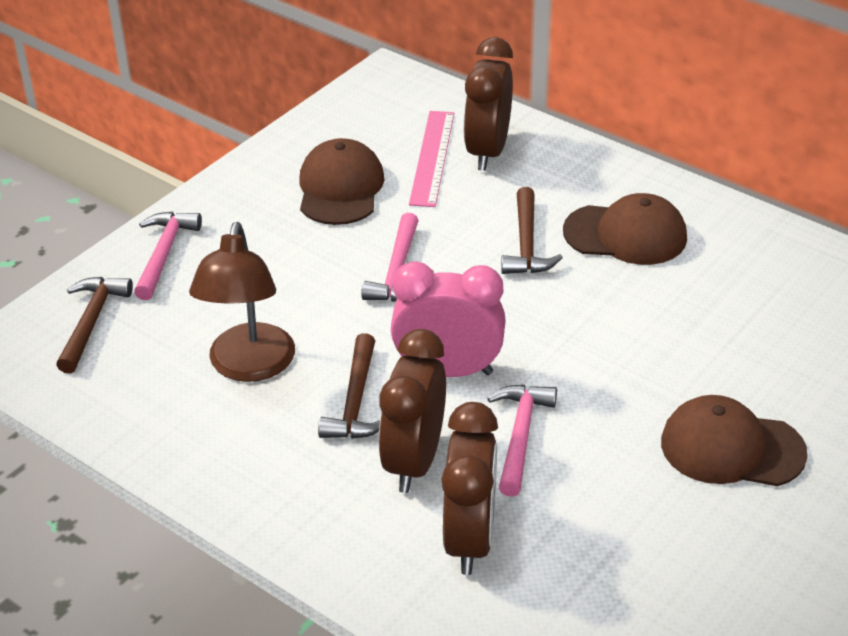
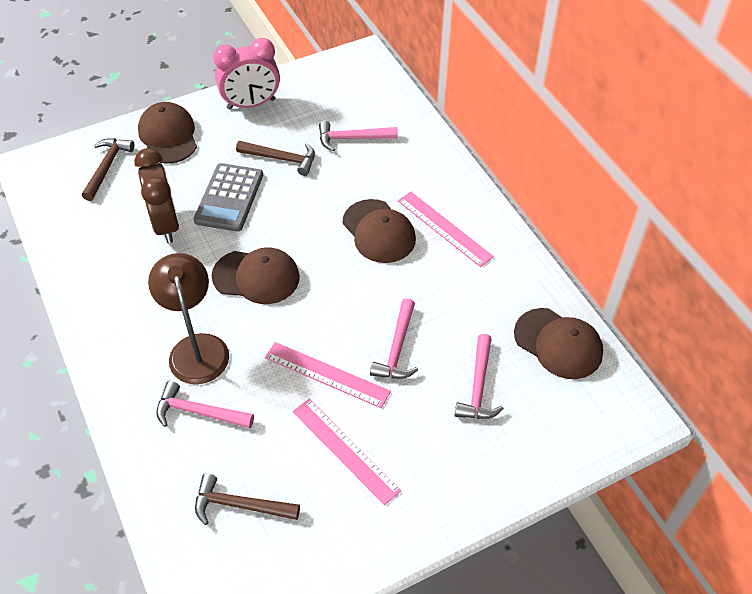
brown cap: [299,138,384,225] [563,193,687,265] [661,395,808,486] = 3 -> [138,102,197,164] [212,247,300,304] [343,199,416,263] [514,308,603,379] = 4
brown clock: [379,329,446,493] [441,402,498,575] [464,37,513,171] = 3 -> [134,148,179,243] = 1
grey calculator: none = 0 -> [194,163,263,232] = 1
pink hammer: [134,212,202,300] [361,213,419,302] [487,385,557,497] = 3 -> [156,381,254,428] [319,121,398,152] [370,298,418,379] [454,334,504,419] = 4
pink ruler: [409,111,455,207] = 1 -> [265,342,391,408] [293,399,401,505] [398,192,494,267] = 3

